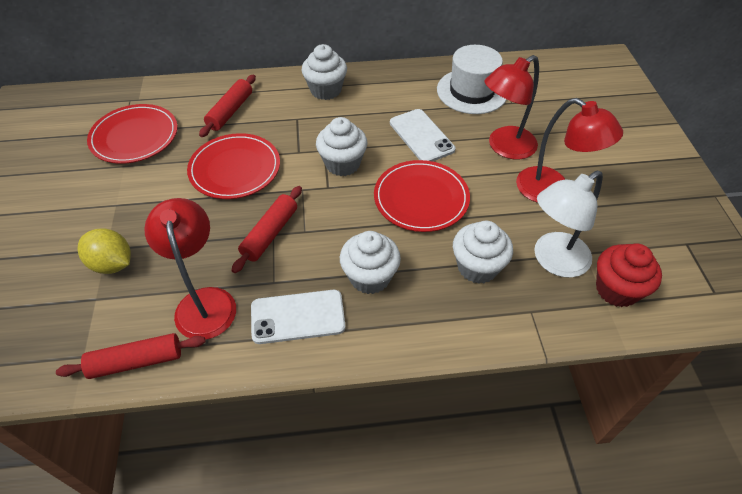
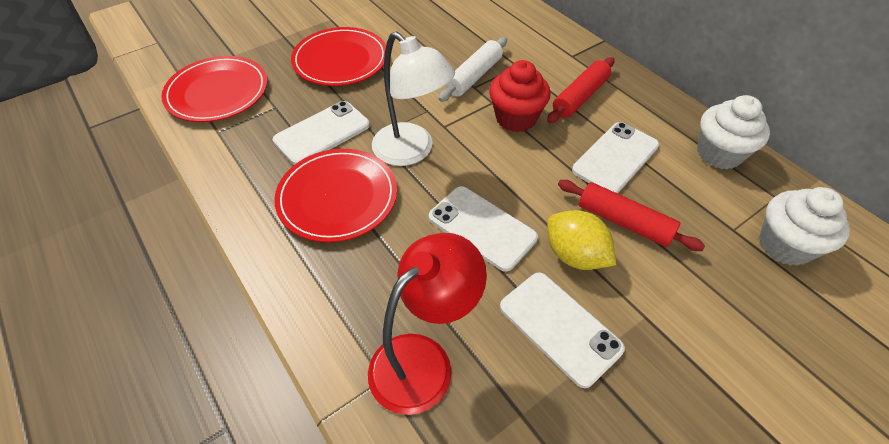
red lamp: [144,198,236,340] [485,55,539,160] [516,98,623,203] = 3 -> [368,233,487,415] = 1
red rolling pin: [56,333,206,379] [199,75,256,137] [231,186,302,273] = 3 -> [547,57,615,123] [558,180,705,251] = 2
white cupcake: [301,44,347,100] [316,117,367,176] [340,231,401,294] [453,221,513,284] = 4 -> [697,95,770,169] [759,187,850,266] = 2
white hat: [437,45,507,114] = 1 -> none = 0
white phone: [251,290,346,344] [390,109,455,162] = 2 -> [273,101,370,165] [429,186,538,271] [500,272,625,388] [572,122,659,194] = 4
white rolling pin: none = 0 -> [438,37,507,102] = 1

